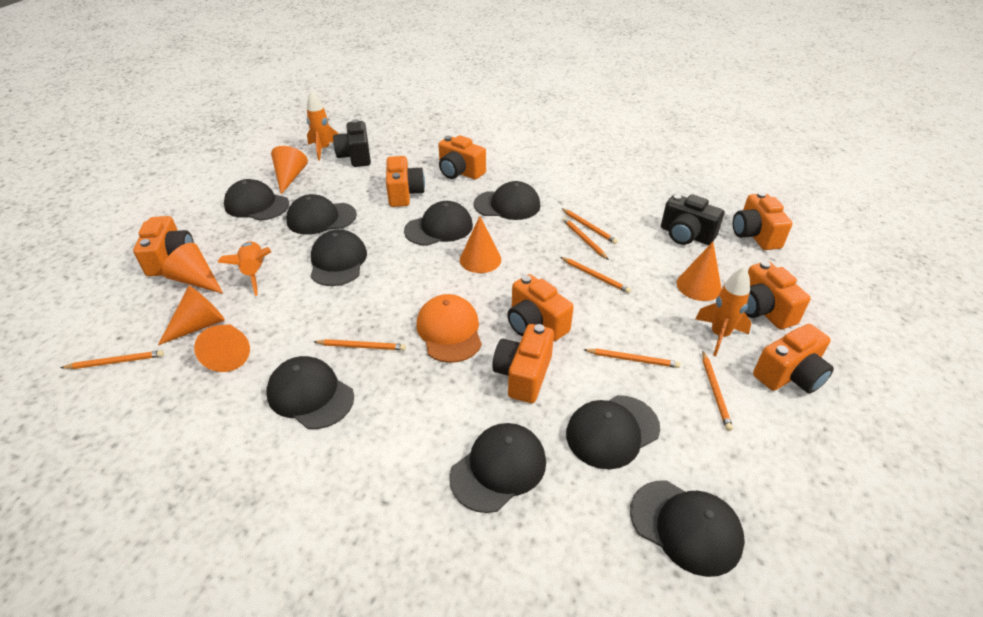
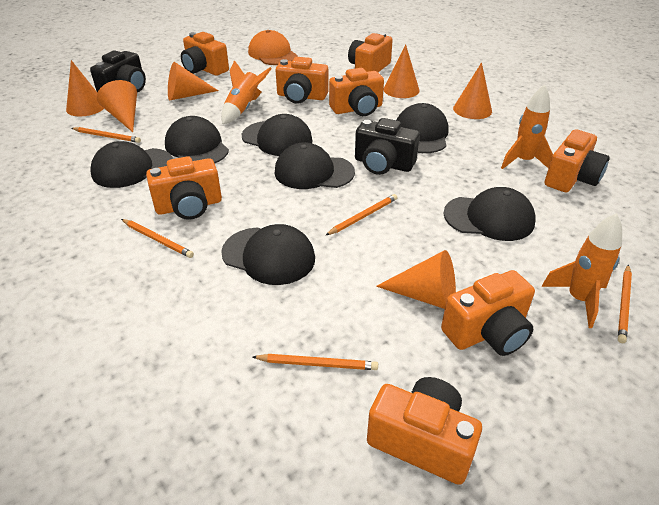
black cap: [224,179,289,221] [266,356,354,429] [286,194,357,235] [310,230,367,286] [404,201,473,246] [450,423,546,513] [474,181,540,220] [566,395,660,469] [630,480,745,577] = 9 -> [90,141,173,188] [165,116,229,163] [221,224,315,285] [242,114,313,156] [275,142,355,189] [397,103,449,153] [443,187,535,241] = 7
orange pencil: [60,350,164,369] [314,339,406,350] [560,257,631,293] [561,208,618,244] [562,217,609,260] [583,349,681,368] [702,351,733,431] = 7 -> [71,127,141,143] [121,219,194,258] [253,354,378,370] [325,194,398,236] [618,265,632,343] = 5

